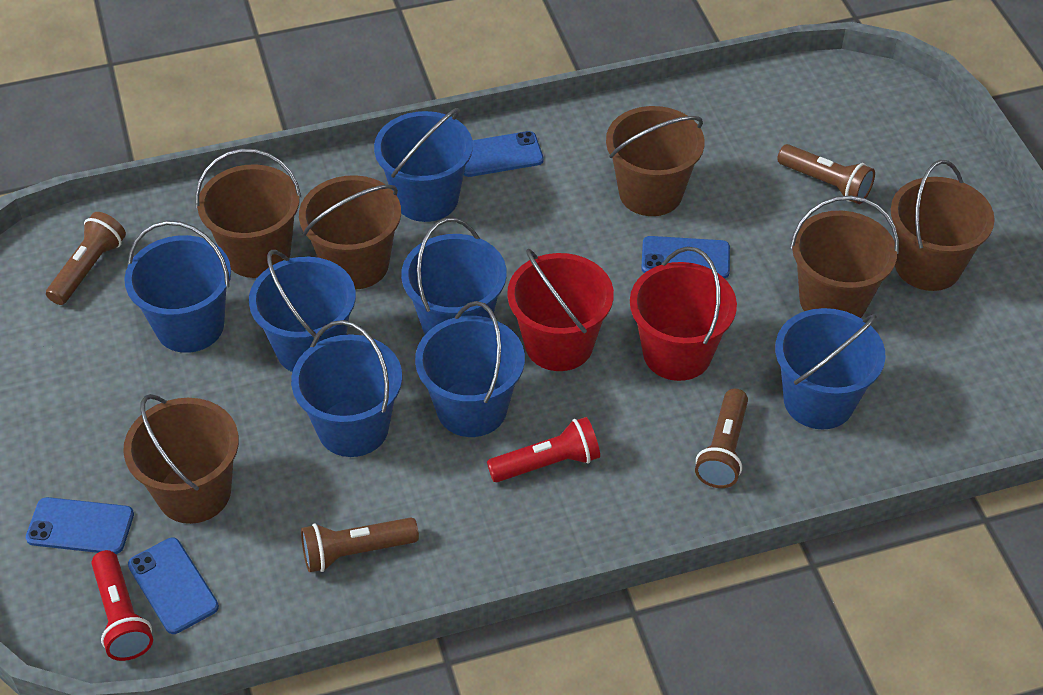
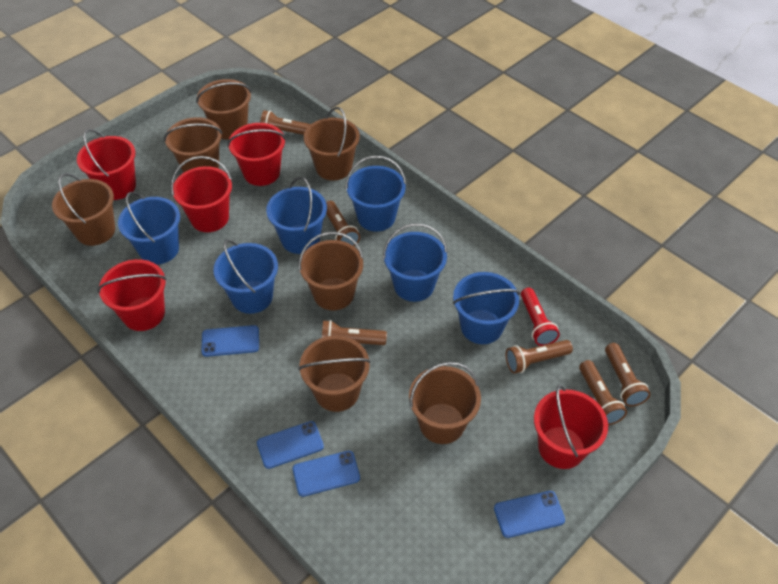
blue bucket: [124,221,231,353] [249,250,356,372] [291,320,402,457] [374,108,473,222] [401,218,507,334] [415,301,525,437] [775,308,886,429] = 7 -> [118,192,180,265] [213,239,278,314] [266,177,327,254] [346,155,406,232] [383,223,448,302] [453,272,520,344] = 6
brown bucket: [123,394,239,524] [195,149,301,278] [299,175,401,289] [606,106,705,216] [790,196,899,318] [891,160,995,291] = 6 -> [52,173,115,246] [164,117,223,173] [196,79,252,140] [298,232,364,310] [298,335,371,412] [304,107,360,180] [409,362,481,444] = 7
brown flashlight: [46,212,126,305] [301,517,419,572] [695,389,748,488] [777,144,875,204] = 4 -> [260,110,311,135] [322,320,387,345] [326,201,360,246] [506,340,573,374] [579,360,627,425] [605,343,650,407] = 6
red bucket: [507,249,614,371] [630,247,737,381] = 2 -> [77,129,136,200] [97,259,167,331] [171,156,232,232] [227,123,286,186] [534,385,608,469] = 5
red flashlight: [91,550,153,661] [487,417,600,482] = 2 -> [521,288,560,346] = 1

